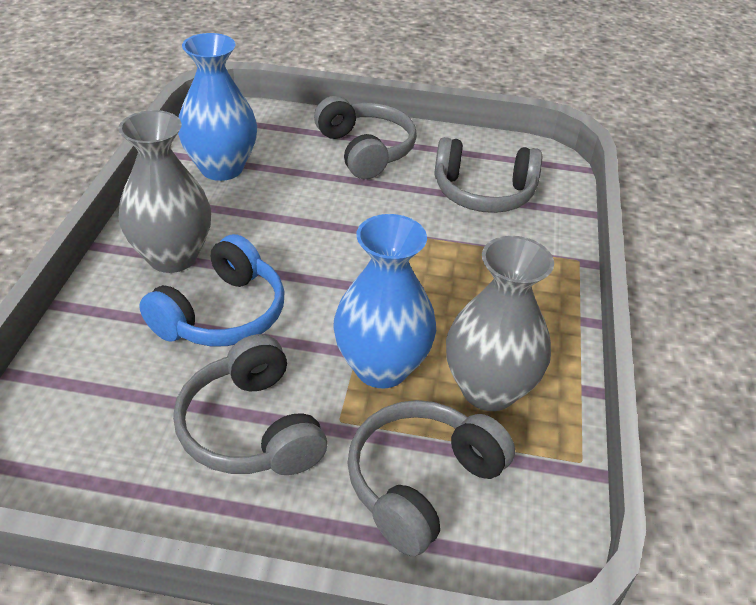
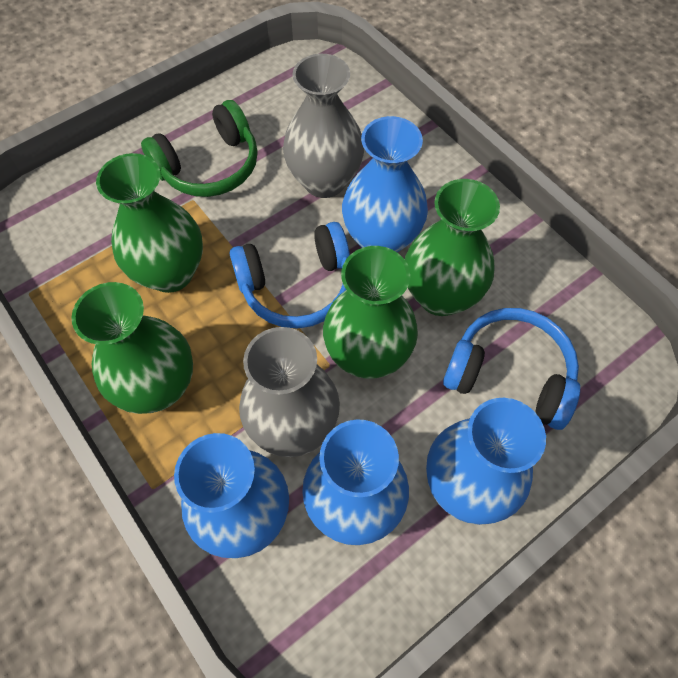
blue headphones: [139,234,285,346] = 1 -> [230,222,350,329] [443,308,580,430] = 2
blue vase: [178,33,257,181] [333,214,436,388] = 2 -> [174,433,289,558] [302,419,409,545] [342,116,428,253] [426,398,546,525] = 4
green headphones: none = 0 -> [141,100,258,197] = 1
green vase: none = 0 -> [71,282,193,414] [96,153,203,293] [323,246,418,379] [405,179,500,316] = 4
grey headphones: [173,334,327,475] [314,96,417,179] [347,400,515,556] [434,137,542,213] = 4 -> none = 0

